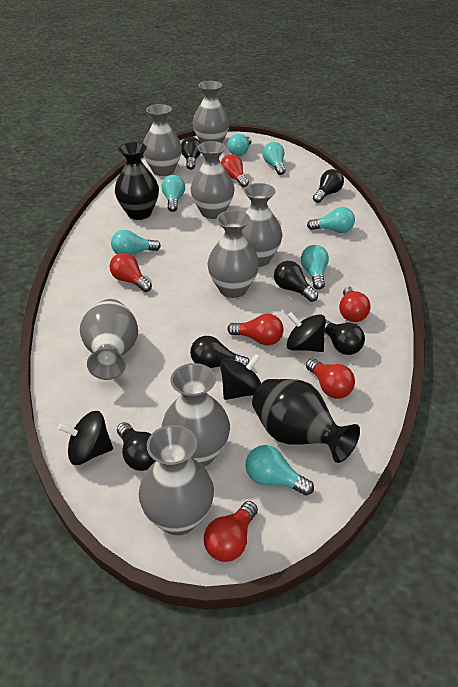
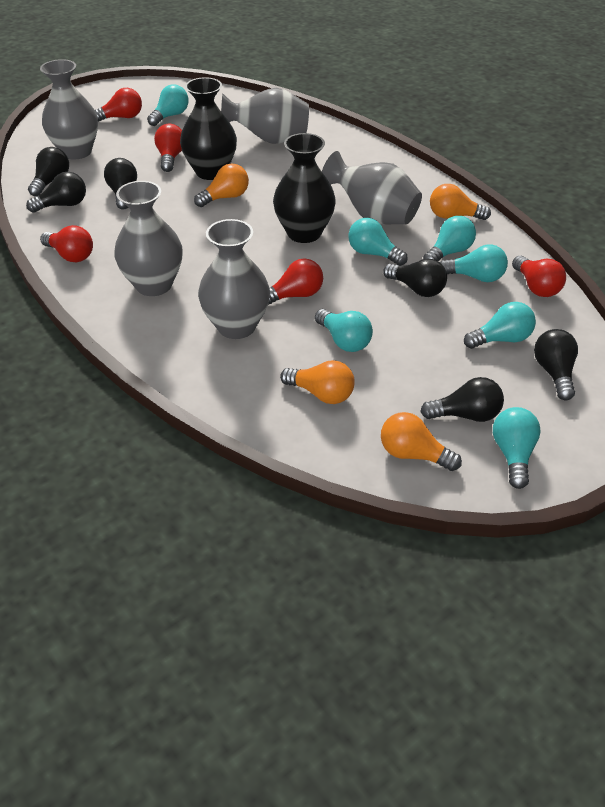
black spinning top: [58,411,113,465] [220,354,261,400] [287,312,326,352] = 3 -> none = 0
grey vase: [80,299,138,380] [139,425,214,535] [143,104,182,176] [162,363,230,467] [191,141,235,219] [193,81,230,143] [207,210,259,298] [242,183,282,267] = 8 -> [40,59,98,160] [114,181,183,296] [198,219,270,339] [221,88,309,144] [322,151,422,225] = 5
orange light bulb: none = 0 -> [194,163,249,207] [280,360,355,404] [381,412,462,471] [430,184,491,220] = 4
red light bulb: [110,253,152,292] [204,501,258,562] [221,154,249,187] [228,314,284,345] [306,358,355,399] [339,287,371,322] = 6 -> [40,225,93,262] [95,88,142,122] [154,124,182,172] [268,258,323,305] [512,256,566,297] = 5

